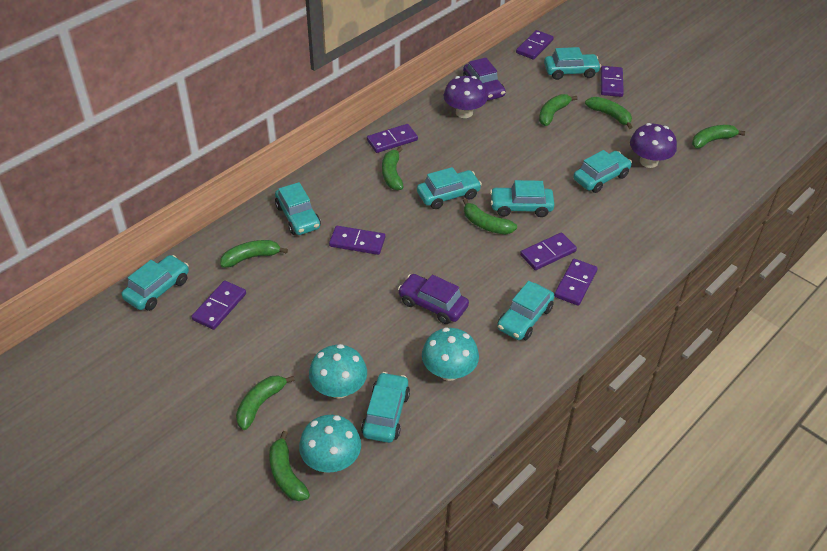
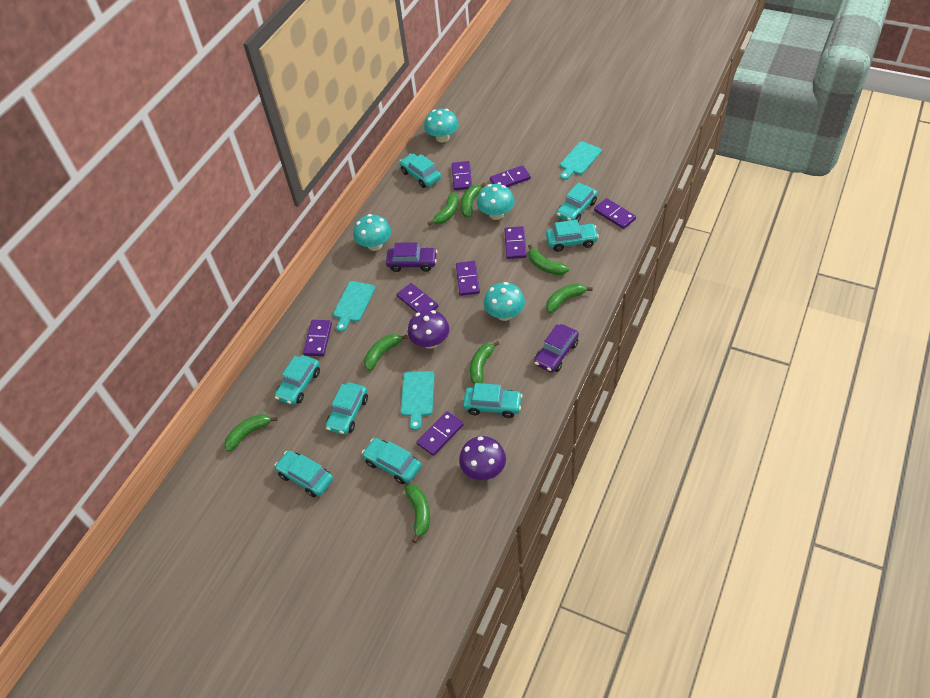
purple domino: [192,281,246,330] [329,226,385,255] [367,124,418,153] [516,30,554,60] [520,232,577,270] [554,259,598,306] [601,66,624,97] = 7 -> [303,320,332,356] [397,283,438,313] [417,411,464,456] [452,161,472,190] [456,261,480,296] [490,165,531,187] [504,226,527,259] [594,198,636,229] = 8
turquoise cutting board: none = 0 -> [333,281,375,332] [401,371,434,431] [560,141,602,180] = 3
turquoise mushroom: [299,415,361,473] [309,344,367,399] [422,328,479,381] = 3 -> [353,214,391,251] [424,109,459,143] [477,184,515,220] [484,282,525,321] = 4

